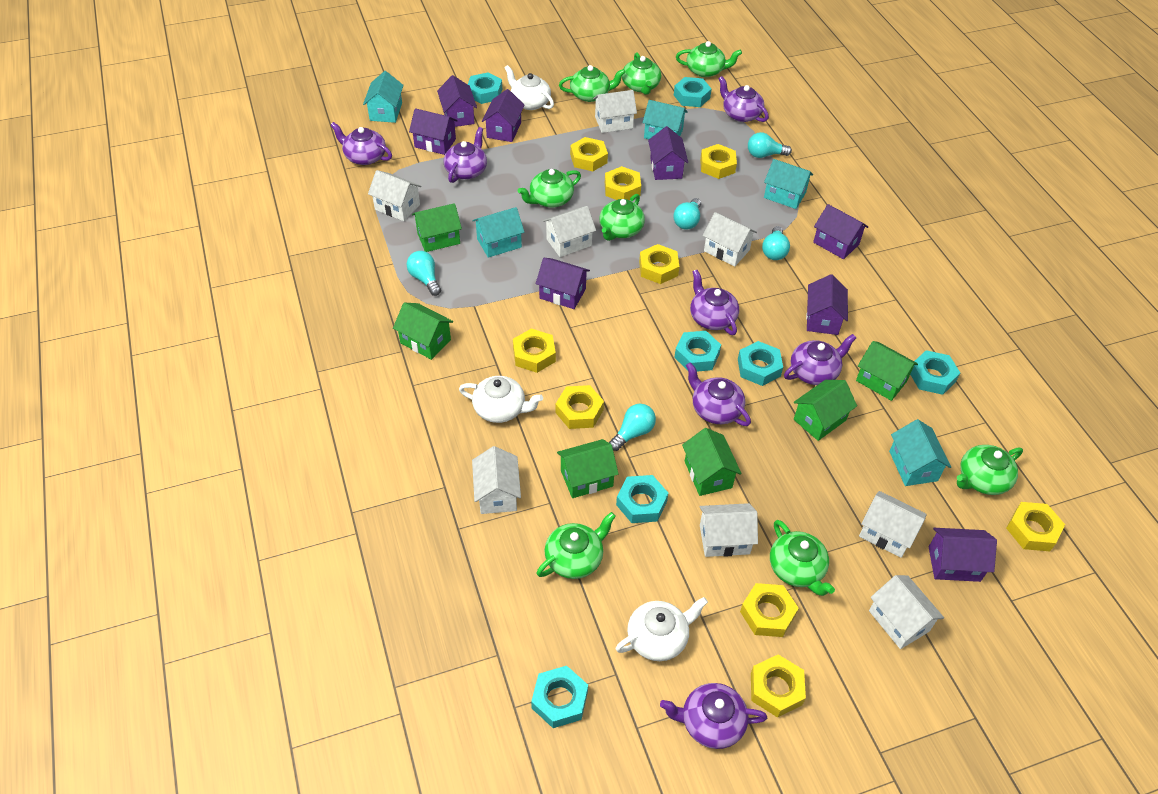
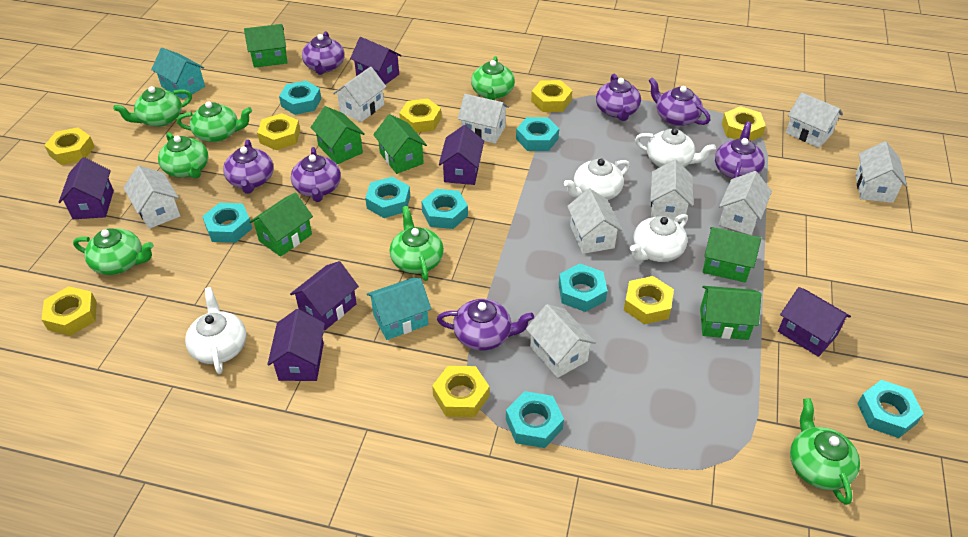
green teapot: [518,169,581,207] [537,512,616,579] [559,65,625,102] [599,194,645,241] [622,52,661,95] [676,41,742,77] [770,520,835,596] [957,445,1023,495] = 8 -> [73,228,154,275] [113,86,192,127] [158,132,208,179] [177,101,252,142] [390,206,444,281] [471,56,515,100] [790,398,860,505] = 7
purple house: [409,108,458,155] [437,75,477,127] [482,89,524,142] [536,258,590,309] [648,126,688,180] [806,274,848,335] [813,204,868,259] [929,528,997,582] = 8 -> [58,157,114,219] [267,309,325,381] [290,261,359,331] [350,37,402,85] [439,125,484,185] [778,287,851,357] = 6
turquoise house: [363,71,404,123] [472,207,524,258] [642,100,688,139] [764,159,813,209] [889,419,951,486] = 5 -> [151,48,205,99] [367,277,431,340] = 2
turquoise light bulb: [406,251,441,296] [609,404,656,451] [674,198,701,230] [748,132,792,158] [762,226,790,260] = 5 -> none = 0
turquoise nut: [468,72,502,104] [531,666,588,728] [616,475,668,523] [674,77,711,107] [674,331,721,372] [738,341,783,386] [910,350,960,395] = 7 -> [202,203,252,243] [279,81,321,115] [365,177,410,218] [421,189,468,229] [506,391,564,448] [516,117,559,151] [559,263,607,312] [857,380,924,438] = 8
white house: [368,170,422,221] [472,446,521,514] [543,206,596,257] [593,90,637,133] [700,503,758,557] [703,212,757,266] [859,491,927,558] [869,575,944,649] = 8 -> [123,166,180,229] [333,67,386,122] [458,94,509,144] [526,304,596,378] [567,188,623,254] [650,159,693,222] [719,171,772,235] [786,92,843,148] [855,141,907,203] = 9
white teapot: [459,376,543,423] [505,65,554,110] [616,597,708,661] = 3 -> [185,287,246,374] [564,159,630,200] [630,214,688,262] [635,128,716,167] = 4
yellow nut: [513,328,556,373] [556,385,604,429] [570,137,608,171] [605,166,641,200] [639,244,679,284] [700,144,737,179] [740,583,799,637] [751,655,806,717] [1006,502,1065,551] = 9 -> [41,286,97,336] [44,127,95,165] [257,113,300,150] [399,99,441,133] [432,366,489,417] [531,80,572,112] [624,276,674,324] [722,106,766,141] = 8

